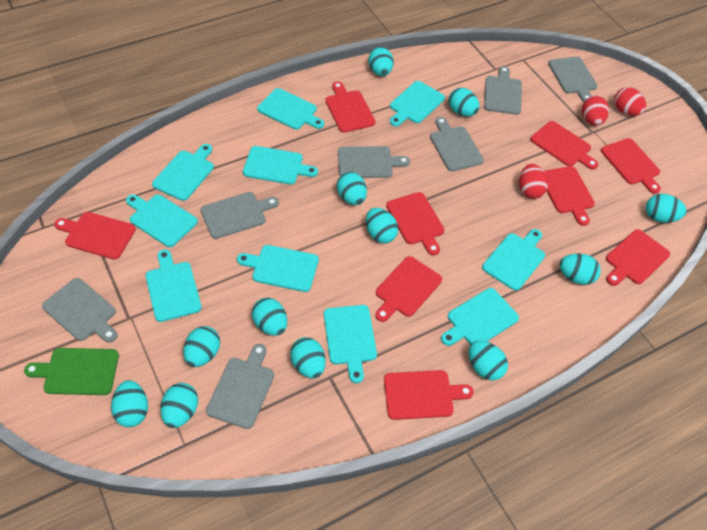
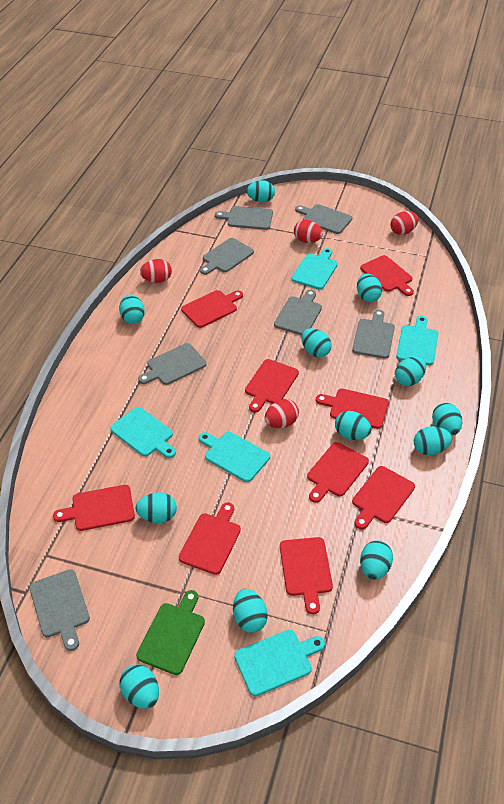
red egg: [519,164,548,199] [582,96,609,126] [614,87,646,116] = 3 -> [140,259,172,283] [265,399,299,428] [294,220,323,243] [390,211,418,235] = 4
turquoise cutting board: [126,194,198,247] [146,249,202,322] [152,144,214,201] [237,245,319,292] [243,146,318,185] [257,88,324,130] [324,305,377,383] [390,81,445,127] [441,288,519,346] [482,229,545,291] = 10 -> [110,407,176,458] [199,432,270,482] [234,630,325,696] [292,248,338,290] [396,316,438,365] = 5

